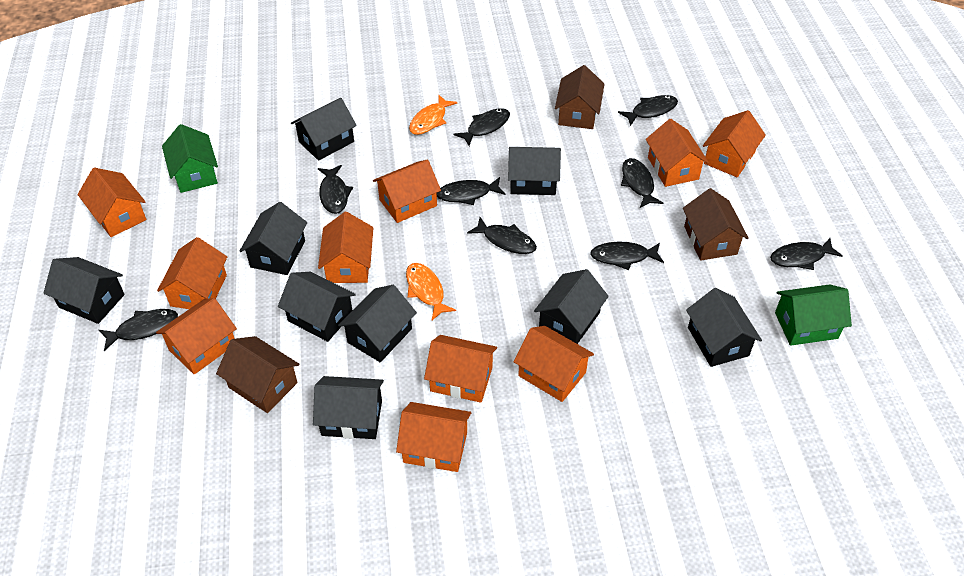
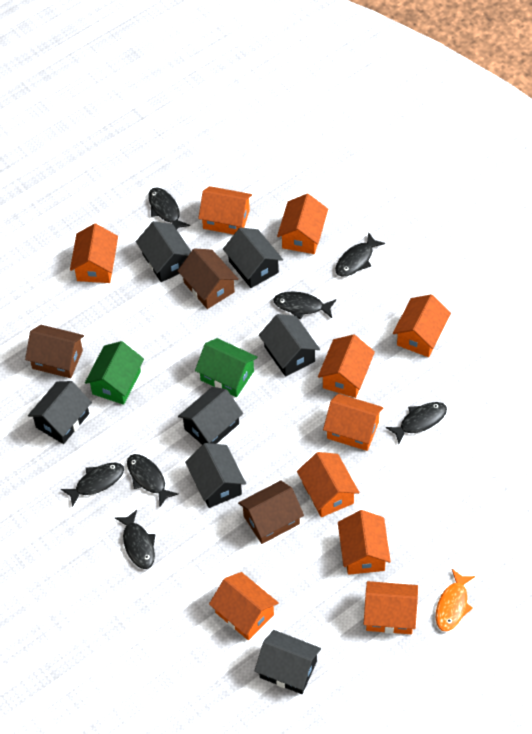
black fish: [99,309,178,351] [318,165,353,214] [437,177,505,205] [453,108,510,146] [467,217,537,254] [590,242,664,270] [618,95,678,126] [621,158,663,208] [770,238,843,270] = 9 -> [61,463,124,507] [115,510,156,569] [127,454,178,507] [148,187,190,229] [273,292,336,319] [335,232,385,277] [386,402,447,444] = 7
black house: [43,257,125,324] [240,202,307,275] [278,272,356,342] [291,98,357,161] [313,376,384,439] [338,285,417,362] [508,147,561,195] [534,269,609,344] [686,288,762,367] = 9 -> [28,381,92,444] [136,221,191,282] [178,387,243,445] [185,443,246,508] [223,227,283,288] [255,630,321,694] [259,314,320,377] = 7
orange fish: [406,263,456,320] [409,95,457,135] = 2 -> [436,569,475,631] = 1

